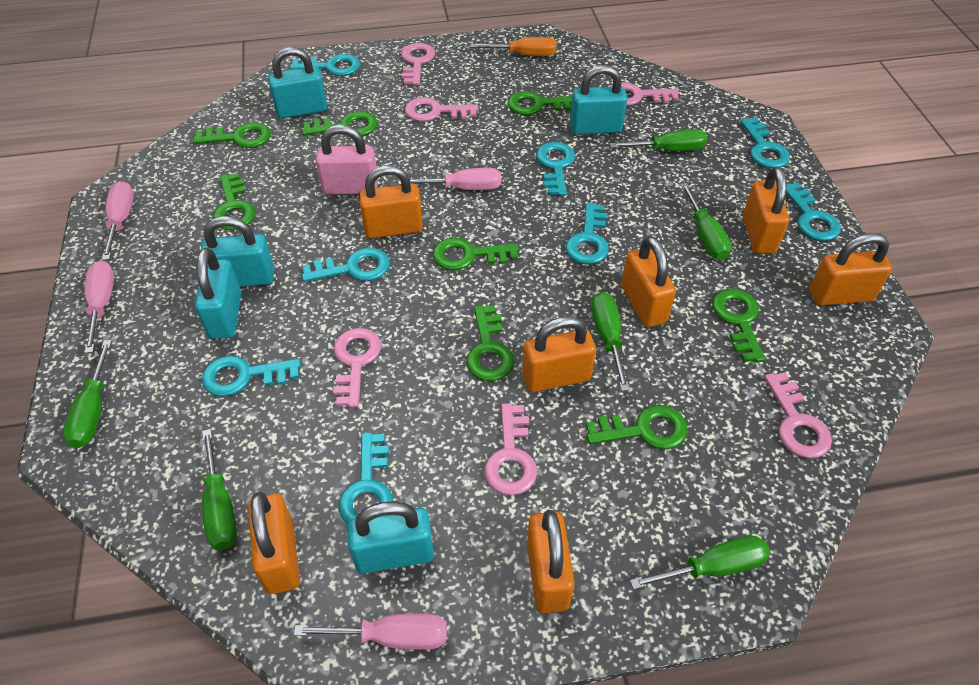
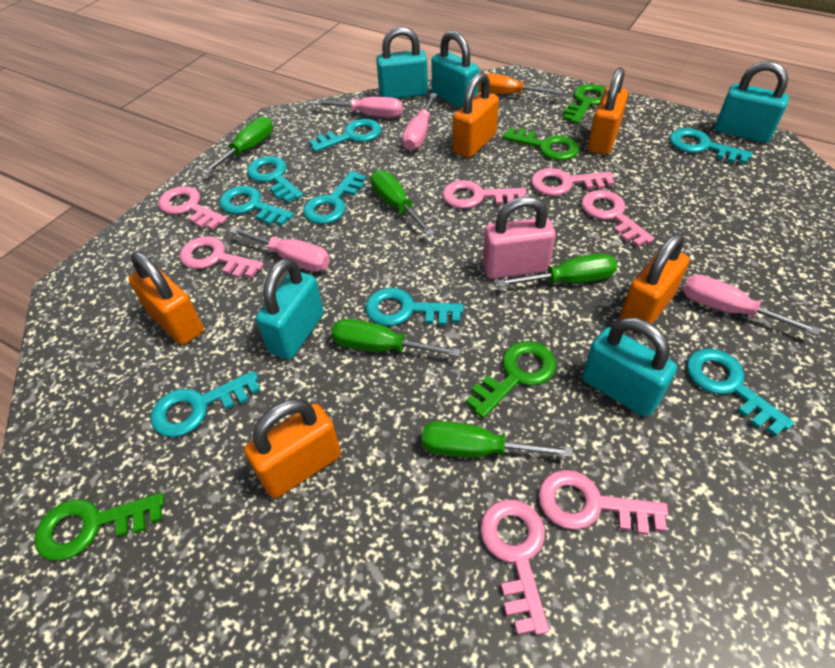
green key: [193,122,271,148] [213,173,256,230] [302,111,378,136] [432,237,519,270] [466,305,515,381] [508,91,572,115] [586,405,688,449] [712,289,765,362] = 8 -> [34,493,165,561] [466,341,556,418] [502,128,579,161] [563,84,606,124] = 4
green screwdriver: [63,340,112,448] [202,429,237,550] [591,292,630,391] [610,129,707,151] [630,536,770,590] [680,183,731,260] = 6 -> [202,117,273,174] [331,319,461,357] [371,170,434,236] [422,421,573,458] [497,253,617,287] = 5
orange padlock: [248,492,300,594] [359,165,423,239] [522,316,596,392] [527,510,575,613] [621,236,676,327] [743,167,789,254] [810,233,892,306] = 7 -> [129,251,204,345] [244,399,341,498] [453,72,499,158] [588,67,628,155] [620,233,689,324] = 5
pink key: [333,328,381,408] [401,43,435,85] [405,97,478,121] [484,403,537,495] [610,82,679,106] [764,372,832,458] = 6 -> [158,186,227,230] [180,236,264,278] [442,180,527,209] [480,500,549,635] [531,168,615,196] [538,470,668,535] [581,190,654,247] = 7

